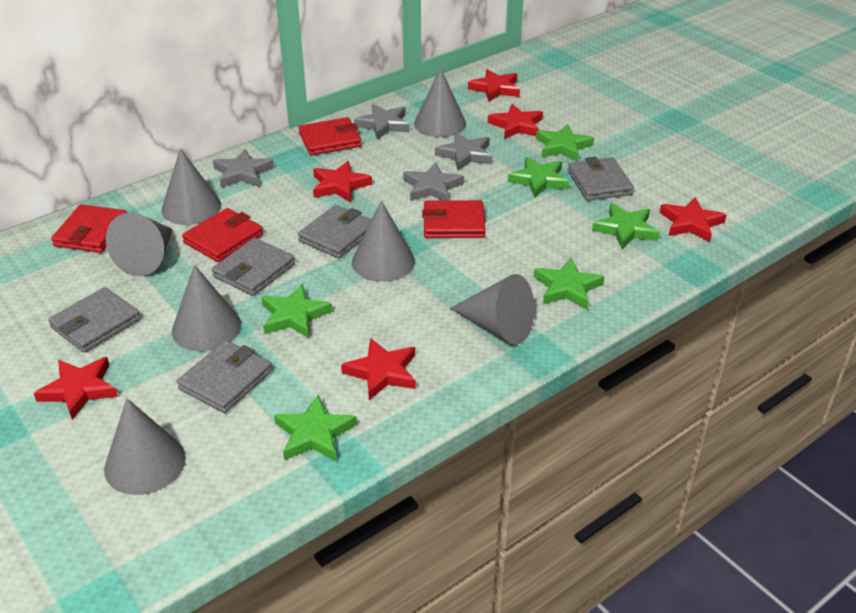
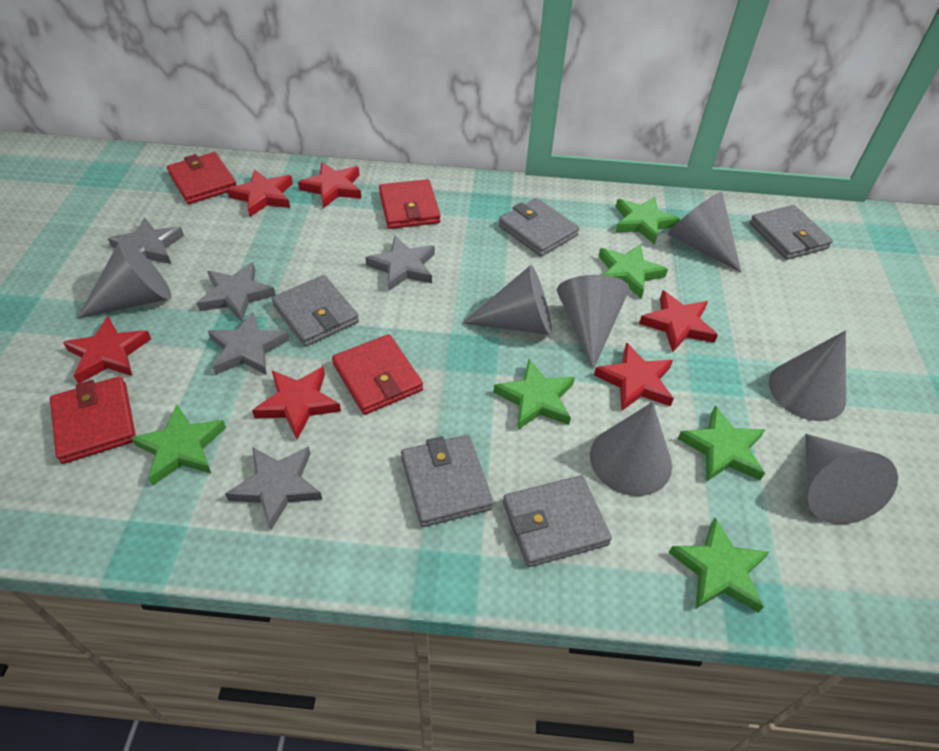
grey star: [213,149,274,188] [354,104,410,140] [403,162,464,201] [435,132,492,171] = 4 -> [108,217,184,264] [197,262,276,322] [208,311,289,375] [225,446,323,531] [365,236,435,291] = 5

